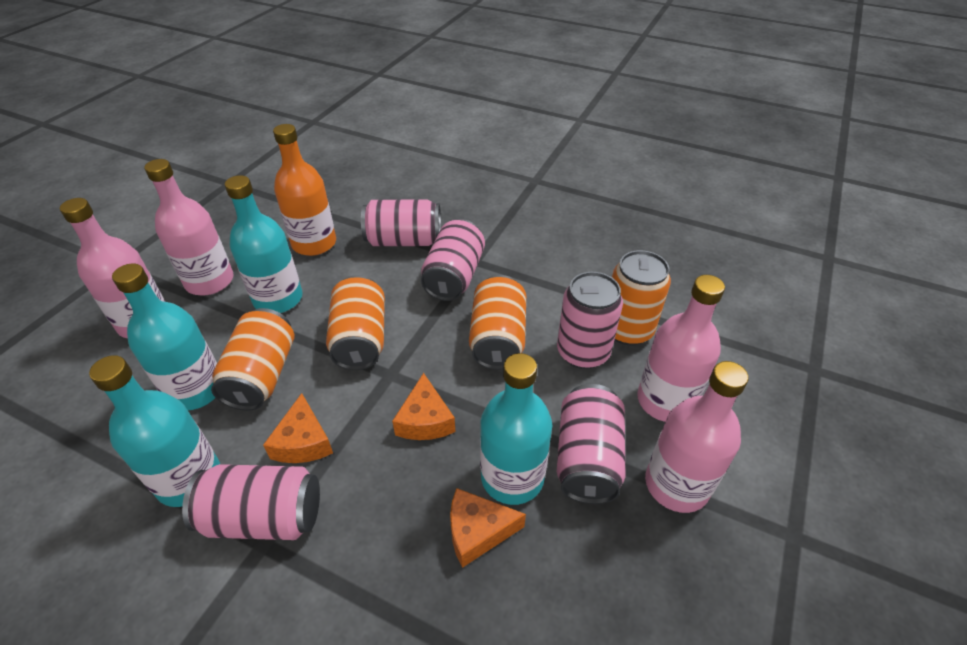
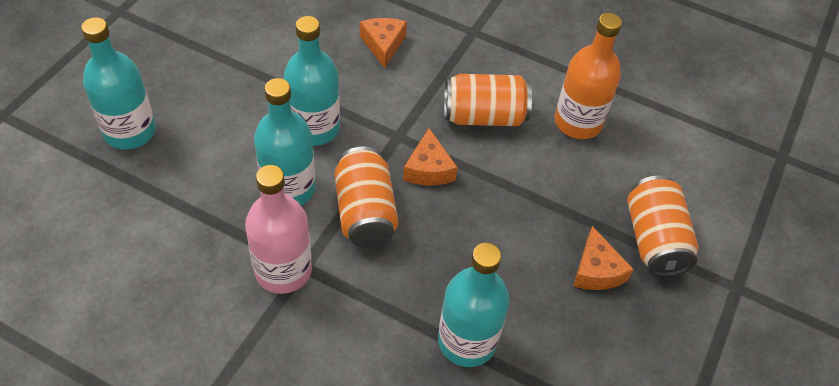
orange can: [211,308,294,411] [326,275,385,370] [469,275,526,370] [612,250,671,346] = 4 -> [334,146,398,247] [444,74,532,126] [627,175,699,277] = 3
pink bottle: [60,198,165,339] [144,159,233,295] [637,275,725,422] [645,361,748,513] = 4 -> [245,165,312,294] = 1
pink can: [182,464,320,540] [361,200,441,246] [421,219,485,301] [557,272,623,369] [557,384,626,504] = 5 -> none = 0

